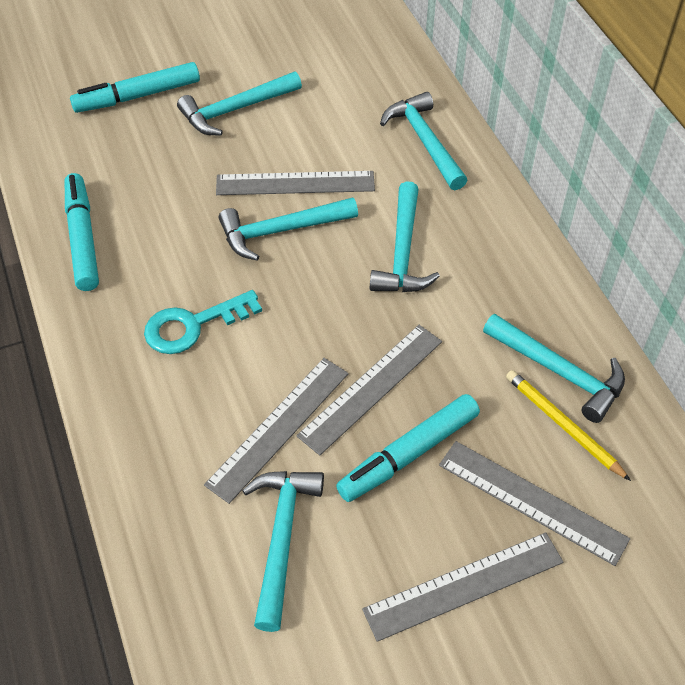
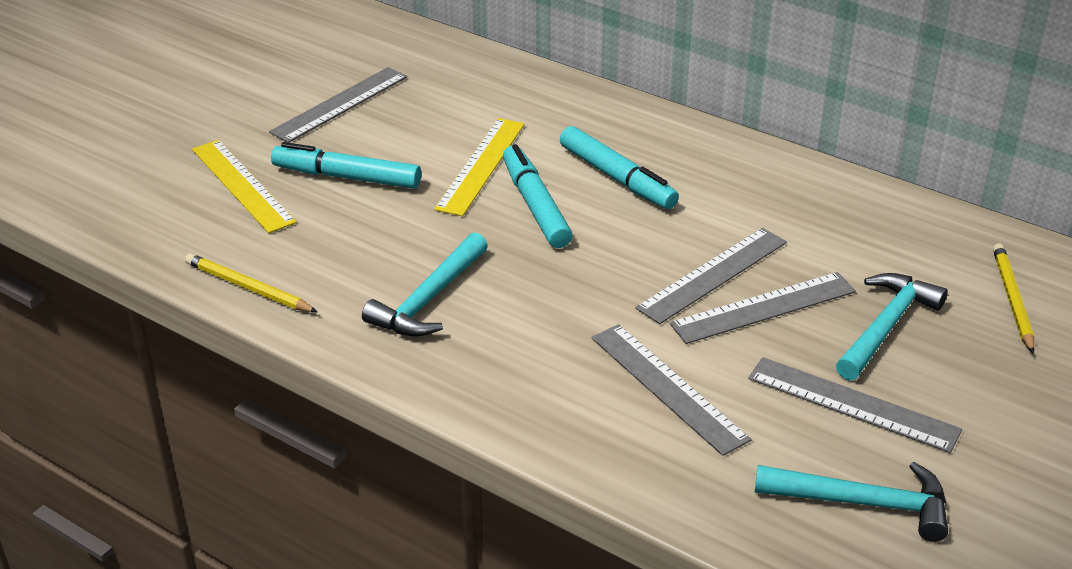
turquoise hammer: [177,72,302,136] [219,197,358,261] [242,471,324,632] [370,181,440,292] [380,92,467,190] [483,314,625,423] = 6 -> [362,233,488,337] [755,462,948,542] [836,273,948,381] = 3
turquoise key: [144,290,262,354] = 1 -> none = 0
yellow pencil: [506,370,631,481] = 1 -> [185,253,317,312] [993,243,1034,354] = 2
yellow ruler: none = 0 -> [192,140,297,233] [434,118,525,216] = 2

